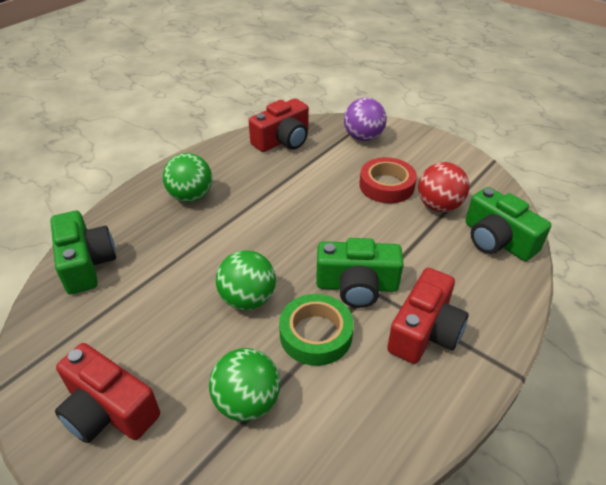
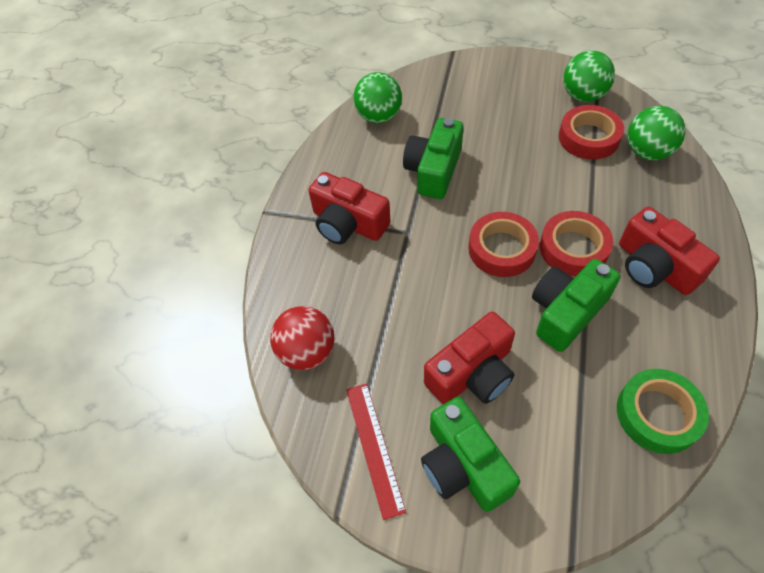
purple ball: [344,98,387,141] = 1 -> none = 0
red ruler: none = 0 -> [346,383,406,520] = 1
red tape: [359,157,417,203] = 1 -> [469,212,539,277] [540,211,613,276] [559,105,624,160] = 3

